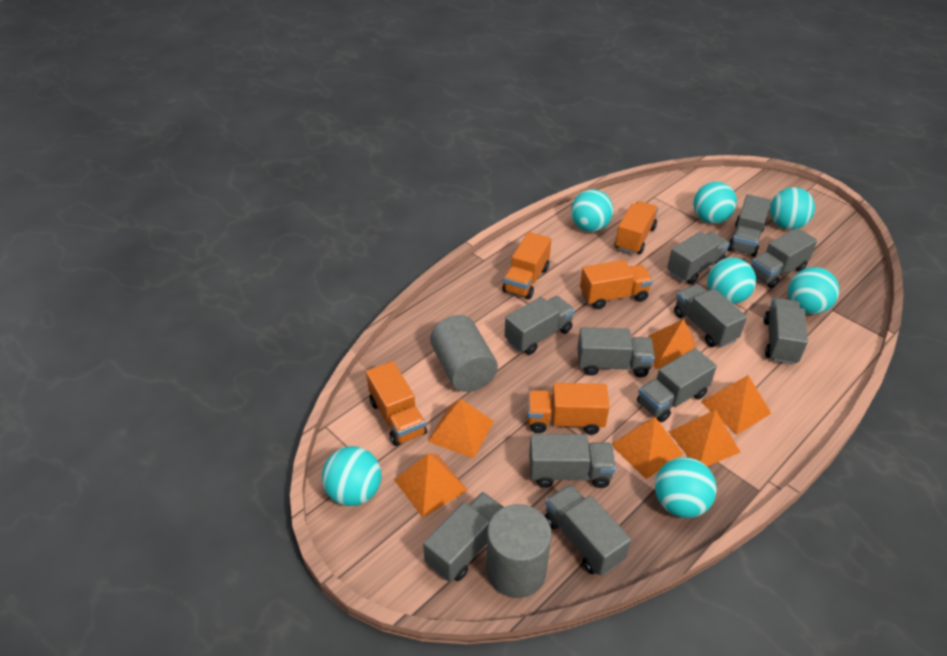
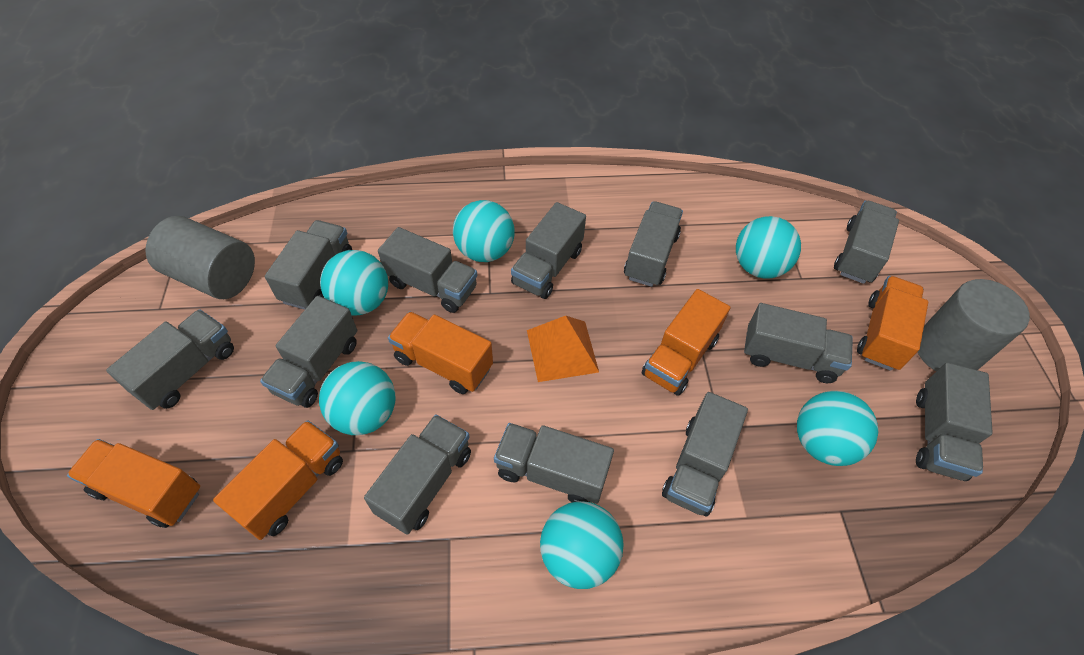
grey truck: [423,492,504,582] [505,296,575,355] [529,434,616,488] [545,484,631,575] [577,327,655,377] [637,348,717,422] [667,232,730,284] [674,284,747,348] [728,194,771,257] [751,228,817,288] [764,298,808,364] = 11 -> [106,309,234,410] [260,296,357,408] [265,220,352,310] [364,414,471,535] [378,227,477,313] [494,423,614,504] [511,202,586,299] [624,201,683,287] [662,392,748,516] [744,303,853,383] [834,201,899,284] [916,362,993,481] = 12
orange pyramid: [394,453,468,517] [428,399,494,459] [612,417,683,479] [648,319,696,369] [669,409,741,466] [701,375,772,435] = 6 -> [527,316,599,382] = 1
turquoise ball: [322,446,382,506] [571,189,613,232] [655,457,717,518] [693,182,737,224] [707,257,756,304] [770,187,815,230] [788,267,839,314] = 7 -> [319,361,395,435] [320,250,388,315] [453,200,514,262] [540,501,624,589] [736,216,801,278] [797,391,879,466] = 6

